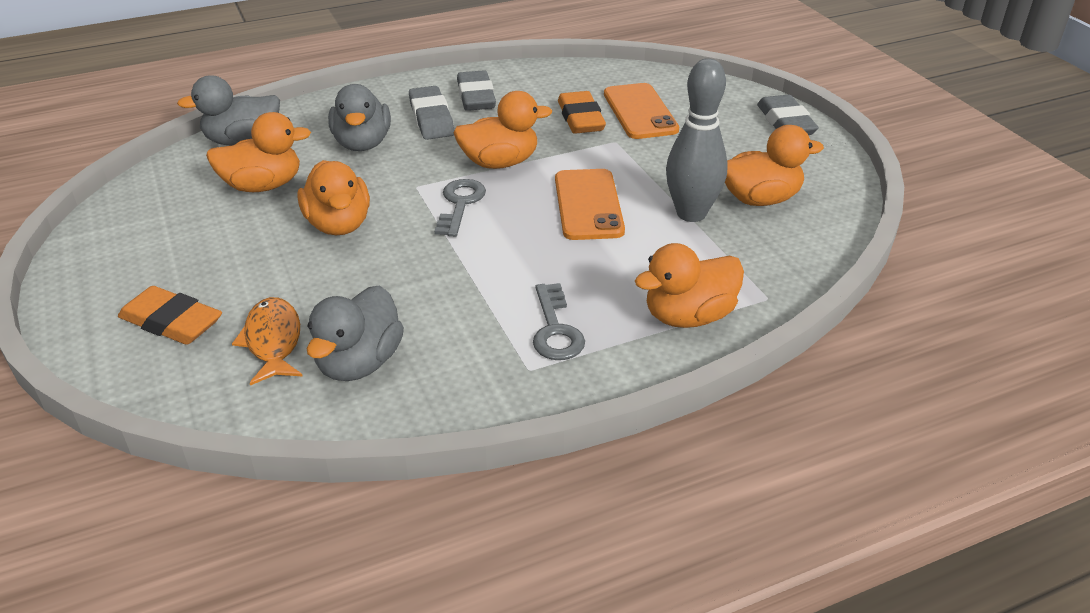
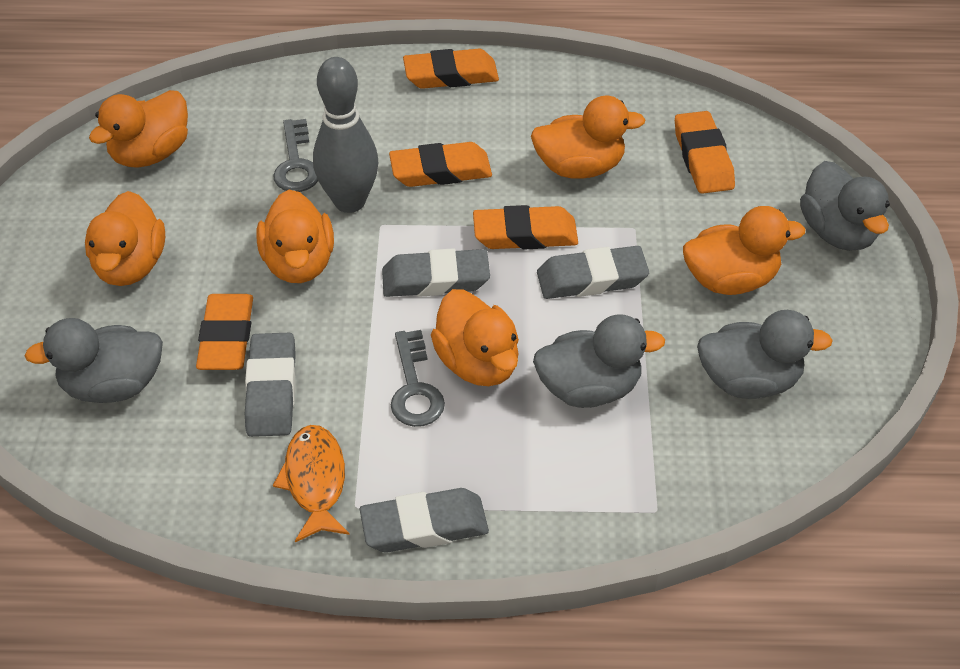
grey duck: [177,75,280,146] [307,285,404,381] [328,84,391,151] = 3 -> [25,318,163,403] [533,314,665,408] [697,310,833,399] [800,161,890,251] = 4
grey eraser: [409,86,454,140] [457,70,496,111] [757,95,819,135] = 3 -> [245,333,296,437] [360,488,489,553] [382,248,490,297] [537,246,649,299] = 4
orange duck: [206,112,311,192] [297,160,370,235] [453,91,552,169] [635,243,744,328] [725,125,824,206] = 5 -> [85,191,165,286] [89,90,188,168] [257,190,334,283] [431,289,519,386] [531,95,646,179] [683,206,805,295] = 6
orange eraser: [118,286,222,345] [558,91,606,134] = 2 -> [196,294,253,370] [389,142,492,187] [403,49,499,89] [473,205,578,249] [675,111,735,194] = 5
orange phone: [555,169,625,240] [604,83,679,139] = 2 -> none = 0

